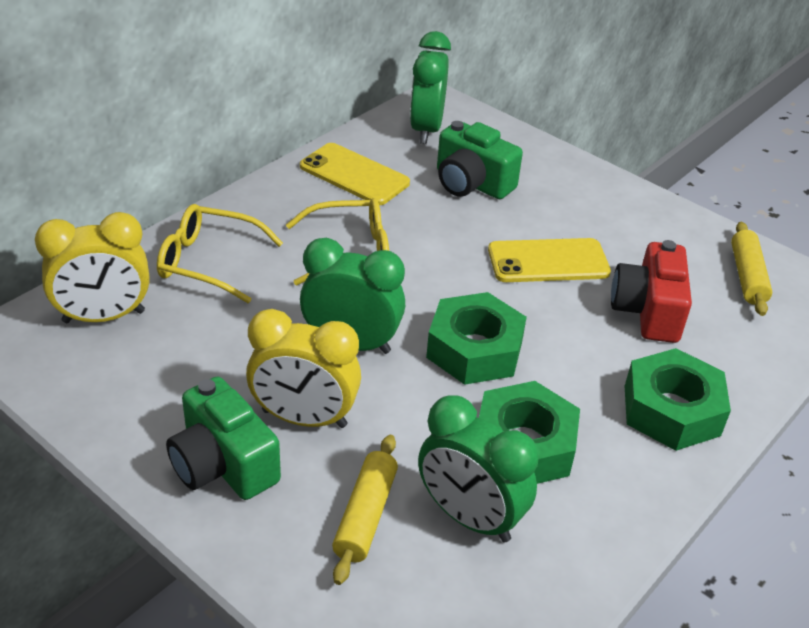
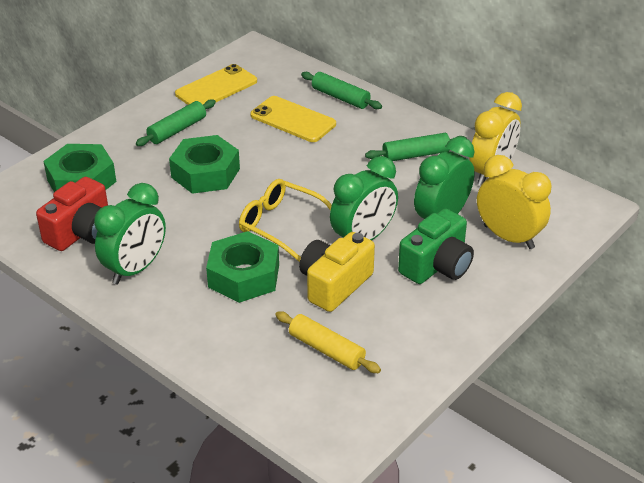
green camera: [166,376,281,500] [437,121,523,199] = 2 -> [398,208,474,284] = 1
green rolling pin: none = 0 -> [136,99,216,146] [301,72,382,109] [365,133,467,161] = 3
yellow camera: none = 0 -> [299,232,375,312] = 1
yellow glasses: [157,204,283,303] [286,198,389,285] = 2 -> [239,179,332,262] = 1
yellow rolling pin: [332,435,398,585] [731,222,772,316] = 2 -> [275,311,381,373] = 1

